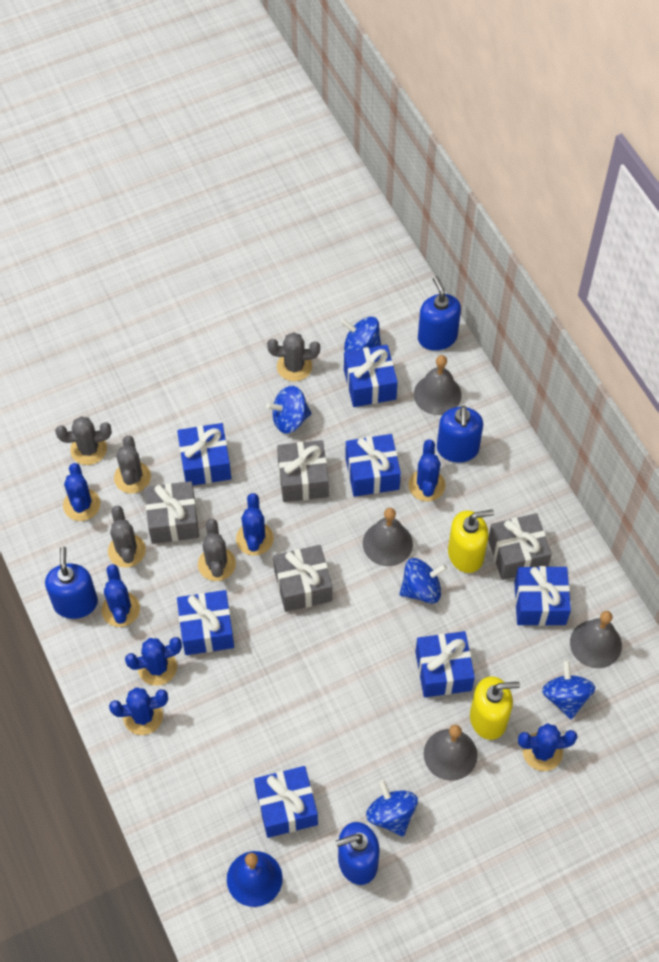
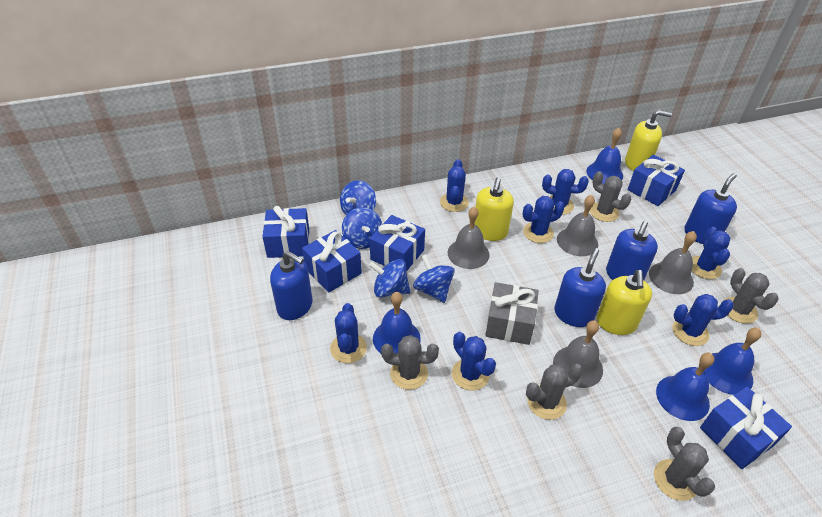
blue bell: [227,851,283,907] = 1 -> [373,292,421,353] [586,128,623,184] [656,353,715,421] [704,328,762,395] = 4
blue gift: [177,423,231,486] [177,590,234,655] [254,766,318,838] [344,345,398,407] [345,434,401,497] [415,631,475,697] [514,566,571,626] = 7 -> [262,206,309,258] [302,230,362,293] [369,215,425,270] [627,154,685,206] [700,387,792,469] = 5
blue spinning top: [266,386,311,433] [340,316,381,352] [366,779,418,836] [400,558,447,603] [542,660,596,720] = 5 -> [340,180,376,215] [342,207,382,249] [369,259,410,298] [413,254,455,303] = 4
grey gift: [144,481,199,544] [273,545,332,612] [277,440,329,502] [488,513,552,580] = 4 -> [485,282,538,345] = 1
yellow soap dispenser: [448,509,494,573] [470,676,520,740] = 2 -> [474,178,514,241] [597,270,652,335] [625,110,672,171] = 3

